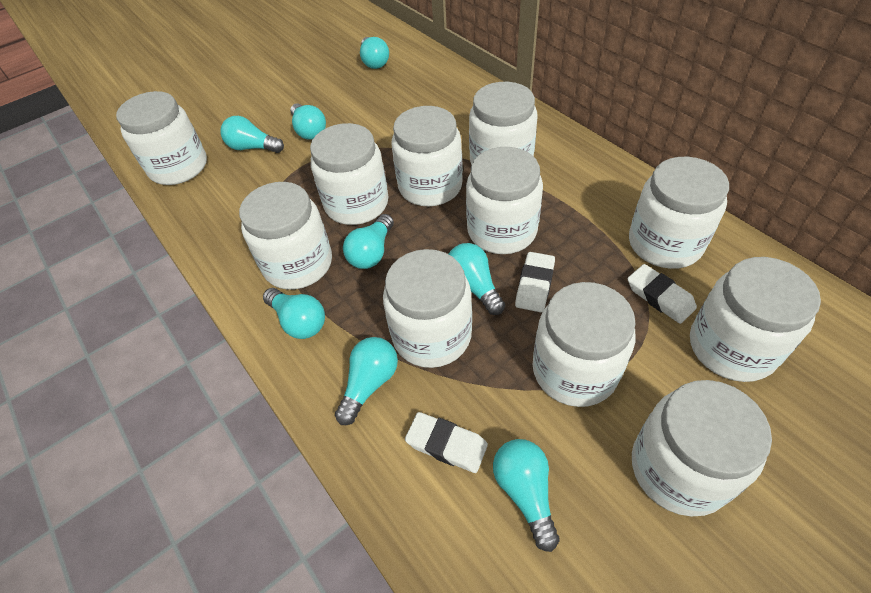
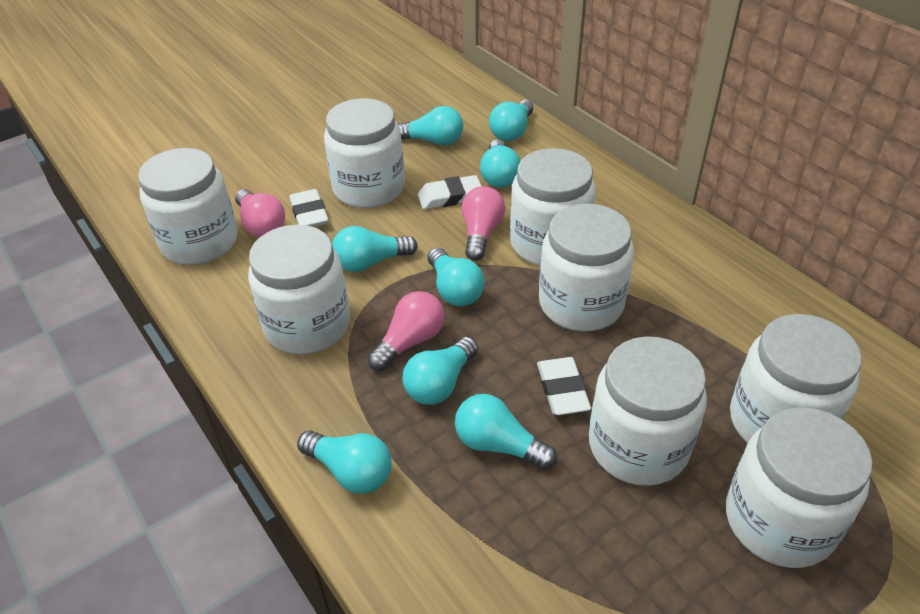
pink light bulb: none = 0 -> [235,189,285,237] [367,291,445,371] [462,186,505,261] = 3
white jar: [116,91,207,185] [239,182,332,290] [310,123,388,225] [383,249,472,368] [392,106,463,206] [466,147,543,254] [469,82,538,165] [532,282,636,407] [629,157,729,269] [632,380,772,516] [690,257,821,382] = 11 -> [138,148,238,265] [248,225,350,354] [324,98,405,208] [510,148,596,266] [539,204,634,331] [589,336,707,486] [726,407,873,568] [730,314,862,443] = 8

